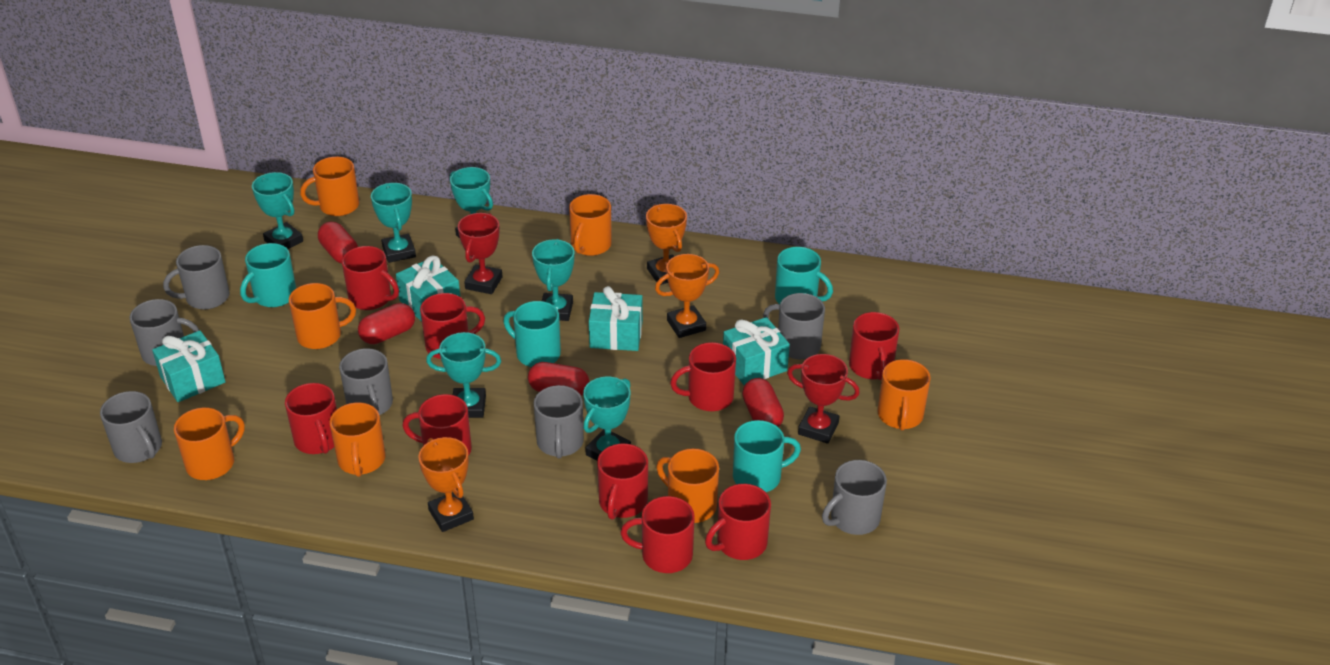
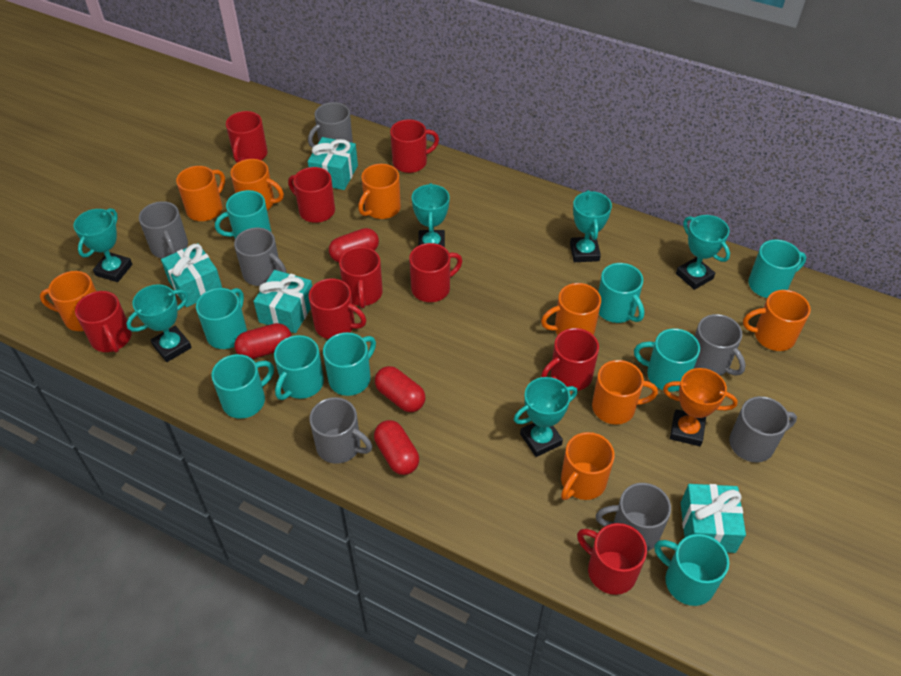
orange mug: [174,407,245,480] [289,283,356,349] [300,157,359,216] [330,402,386,477] [569,194,612,256] [656,448,719,523] [878,359,931,431] = 7 -> [40,271,96,331] [176,166,225,221] [230,159,284,210] [358,164,401,219] [541,283,601,335] [561,432,615,500] [592,360,658,425] [743,290,811,351] = 8
orange trophy: [418,437,474,532] [646,204,687,285] [655,254,719,338] = 3 -> [663,368,738,446] = 1
red trophy: [458,213,503,294] [787,354,860,444] = 2 -> none = 0
turquoise mug: [240,243,296,307] [503,301,561,367] [733,420,801,492] [775,247,833,304] = 4 -> [196,288,247,349] [211,354,274,419] [215,190,271,239] [274,335,324,400] [323,332,376,396] [598,263,644,323] [634,328,700,392] [654,534,729,606] [748,240,806,298] = 9

